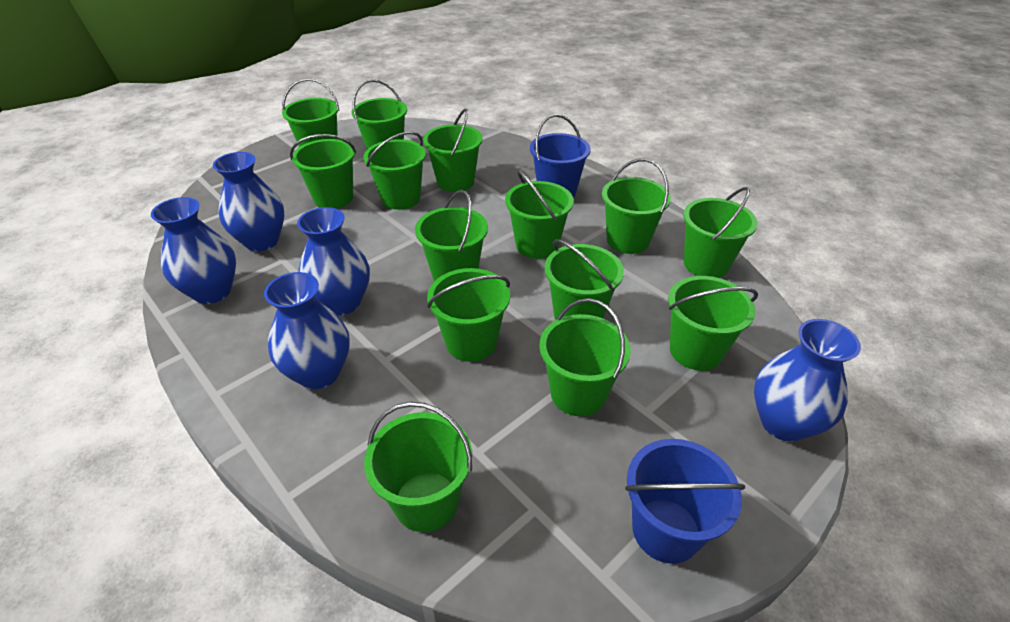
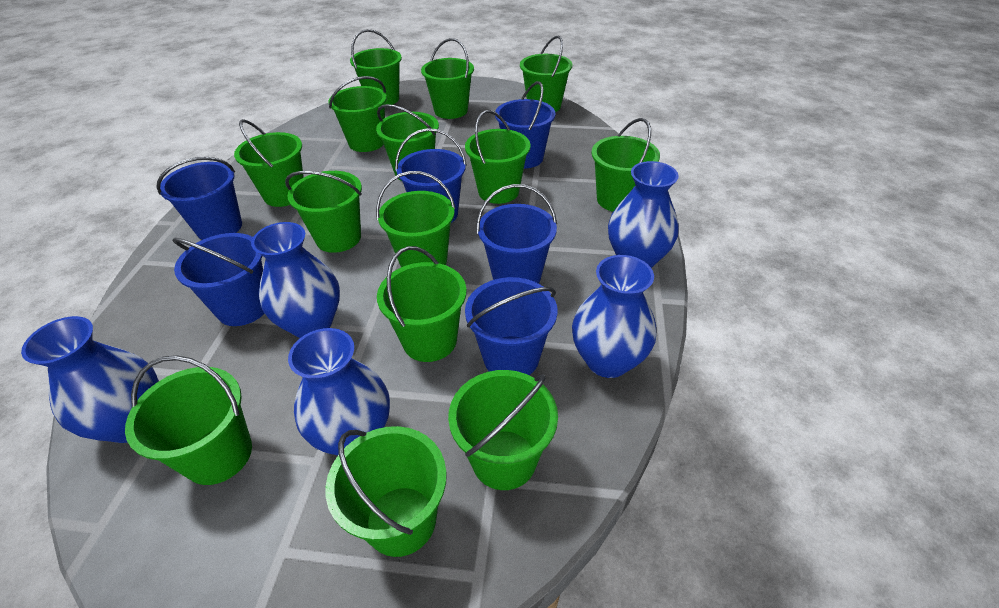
blue bucket: [530,114,591,198] [625,439,745,564] = 2 -> [156,157,242,240] [172,233,265,326] [395,128,467,223] [465,277,557,375] [476,184,557,284] [495,81,556,168] = 6

